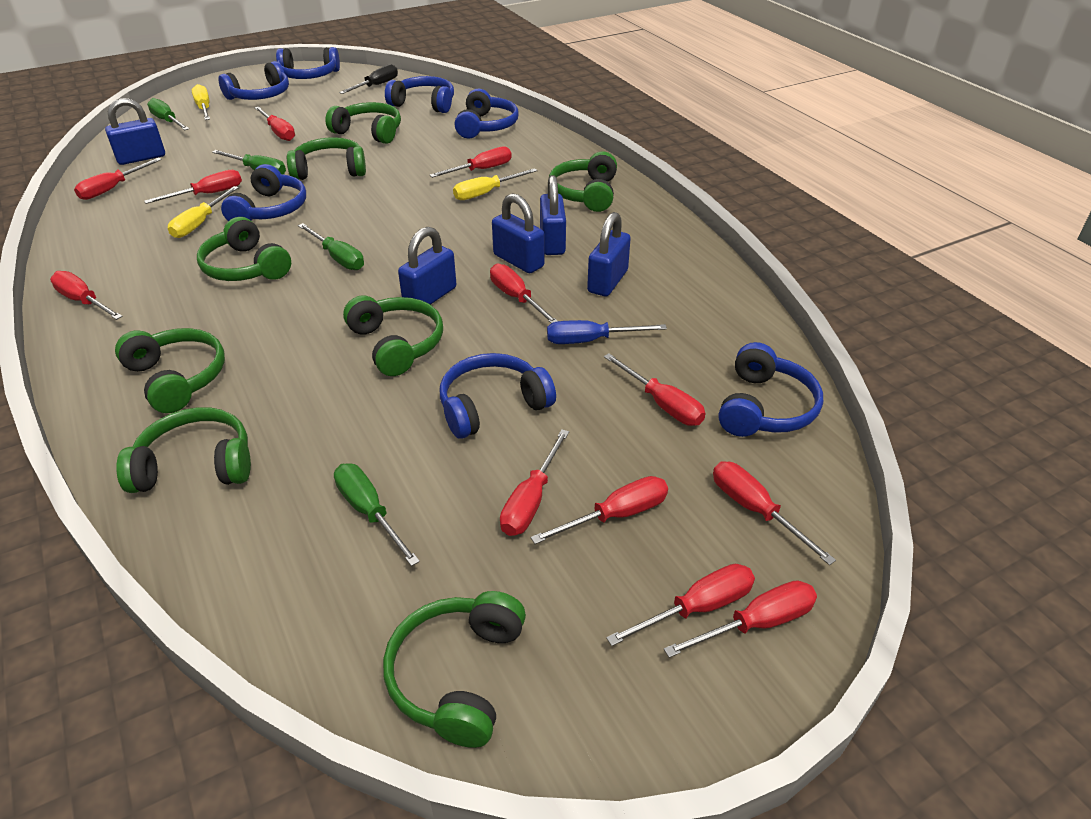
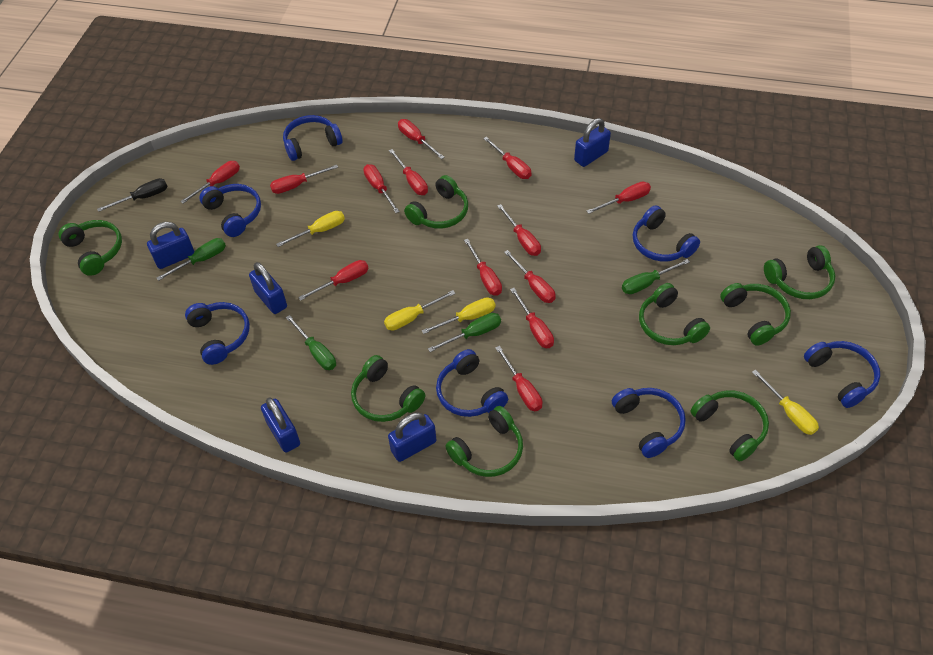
blue screwdriver: [547,320,667,344] = 1 -> none = 0
red screwdriver: [50,271,123,320] [74,158,162,200] [144,170,242,204] [255,107,295,141] [430,146,512,178] [490,264,557,323] [500,429,569,536] [531,476,668,544] [604,353,705,426] [606,564,755,646] [664,580,817,658] [713,462,836,565] = 12 -> [180,161,240,204] [270,165,338,194] [298,260,369,301] [363,164,400,213] [389,149,428,195] [398,119,444,159] [464,239,502,296] [483,137,531,179] [495,346,542,411] [497,204,541,256] [504,250,556,303] [510,288,554,348] [587,181,651,214] = 13
yellow screwdriver: [168,186,239,238] [192,84,210,120] [453,168,537,200] = 3 -> [276,211,345,247] [384,290,455,331] [422,297,495,334] [752,370,819,435] = 4

